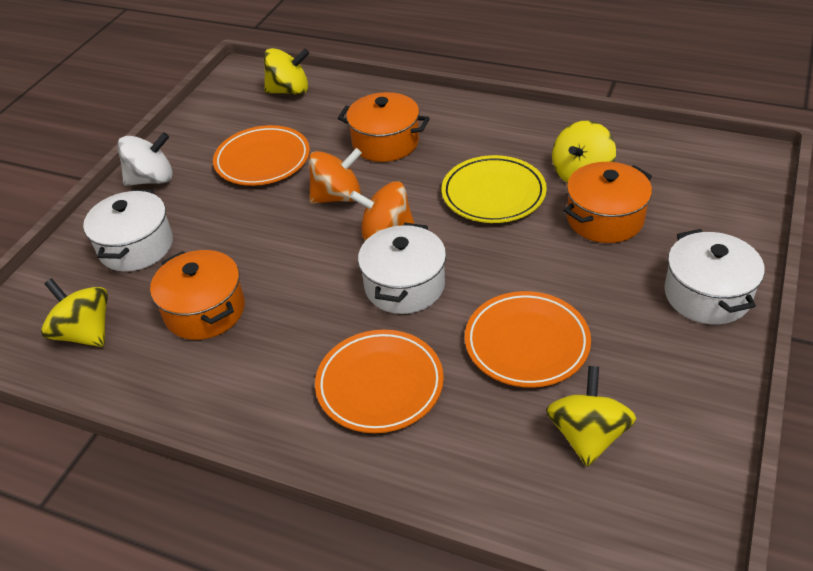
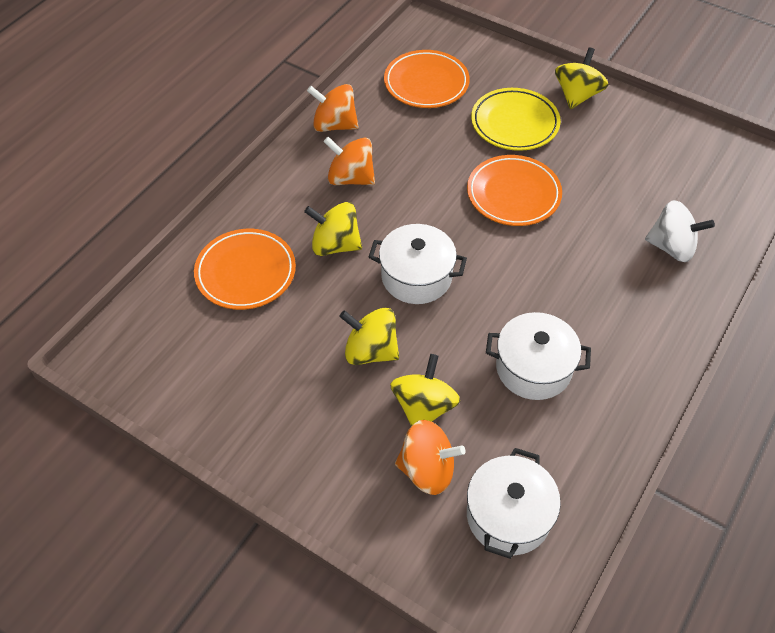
orange pot: [150,250,245,340] [338,92,430,162] [564,162,652,243] = 3 -> none = 0
orange spinning top: [309,148,362,204] [350,181,415,241] = 2 -> [307,84,359,132] [323,137,375,185] [395,420,466,495] = 3

